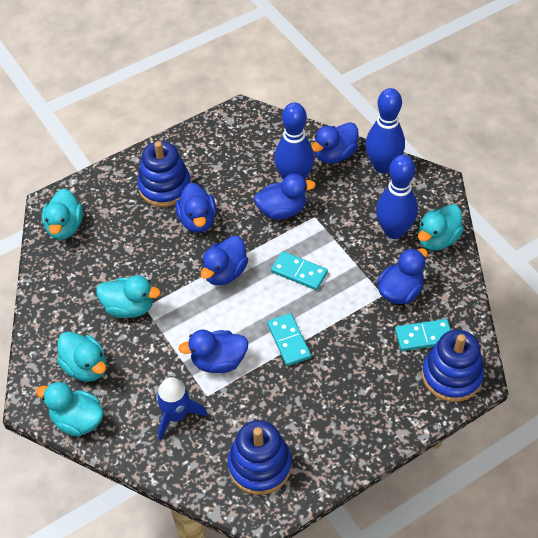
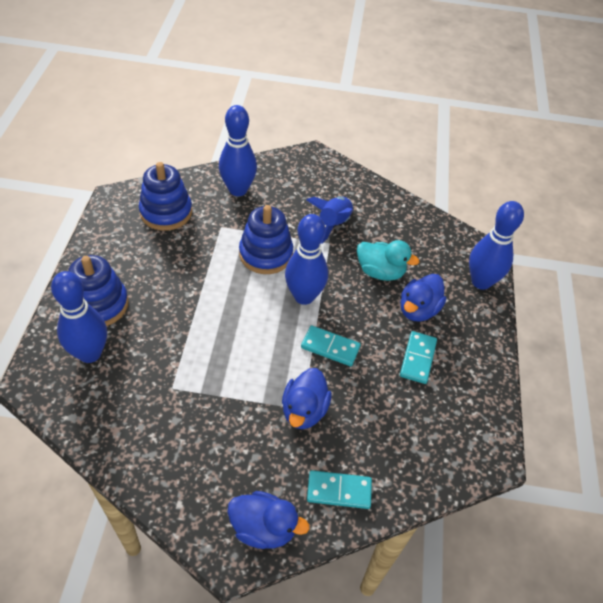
blue bowling pin: [274,102,314,179] [365,88,405,173] [376,155,418,239] = 3 -> [51,271,107,363] [219,105,257,196] [285,214,328,305] [469,201,524,290] = 4
blue duck: [175,183,216,233] [178,330,248,373] [201,236,248,285] [254,174,316,220] [311,122,359,164] [377,248,428,304] = 6 -> [227,491,310,549] [282,368,332,429] [401,274,446,321] = 3
turquoise duck: [36,382,104,437] [42,188,83,240] [57,331,106,382] [96,275,161,318] [418,204,464,251] = 5 -> [357,240,419,281] = 1

